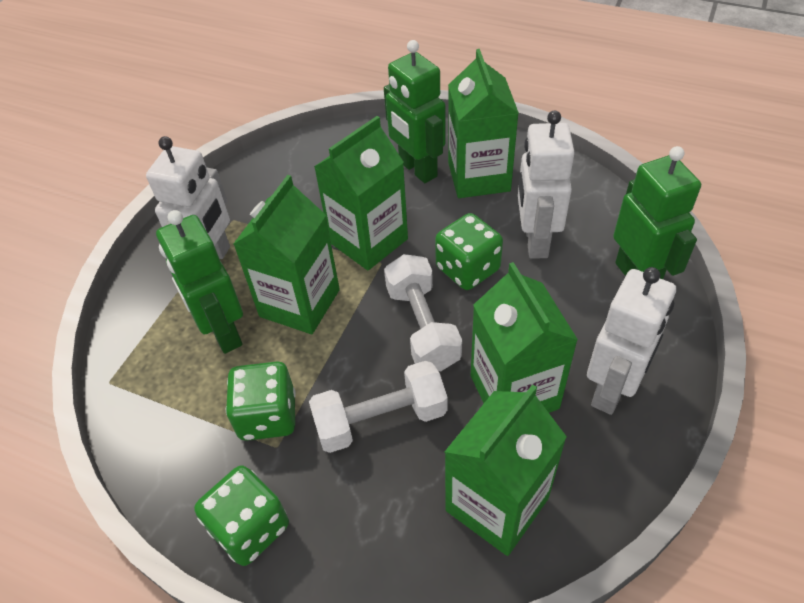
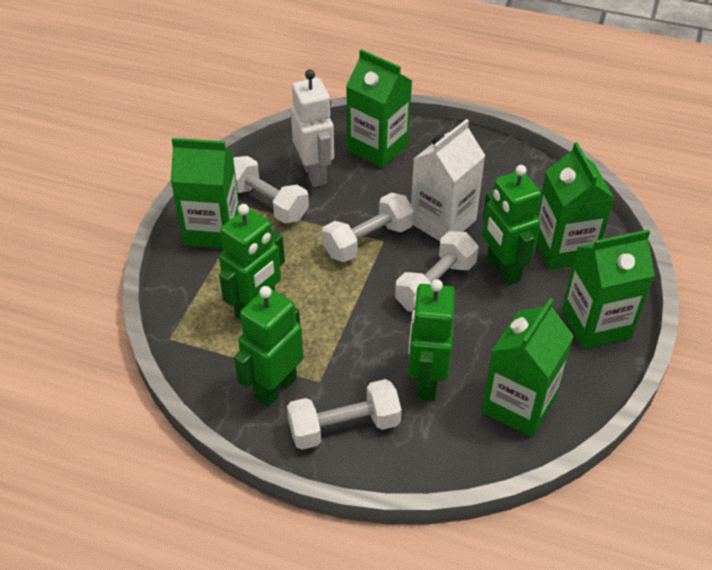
green dice: [194,465,289,566] [226,362,296,441] [435,213,503,290] = 3 -> none = 0
green robot: [156,210,243,354] [384,40,445,183] [613,146,701,279] = 3 -> [219,204,285,320] [234,286,304,407] [408,279,455,401] [482,165,542,285] = 4
white carton: none = 0 -> [411,119,485,241] = 1
white dumbbell: [309,361,448,453] [384,254,462,371] = 2 -> [233,156,309,223] [287,379,402,450] [322,193,414,262] [395,231,478,312] = 4
white robot: [146,136,230,259] [518,110,575,259] [587,267,676,415] = 3 -> [291,69,334,187] = 1

